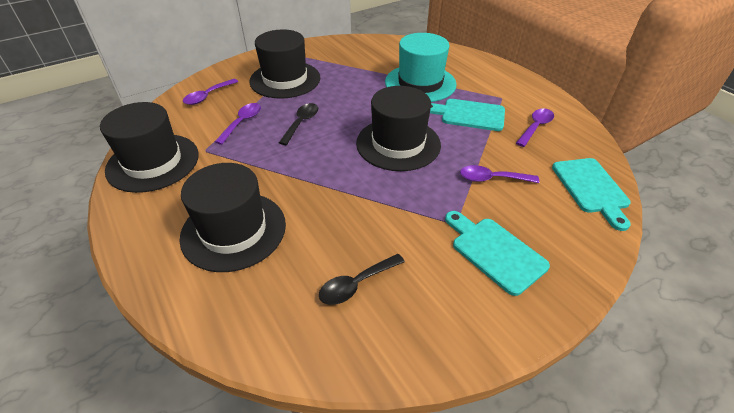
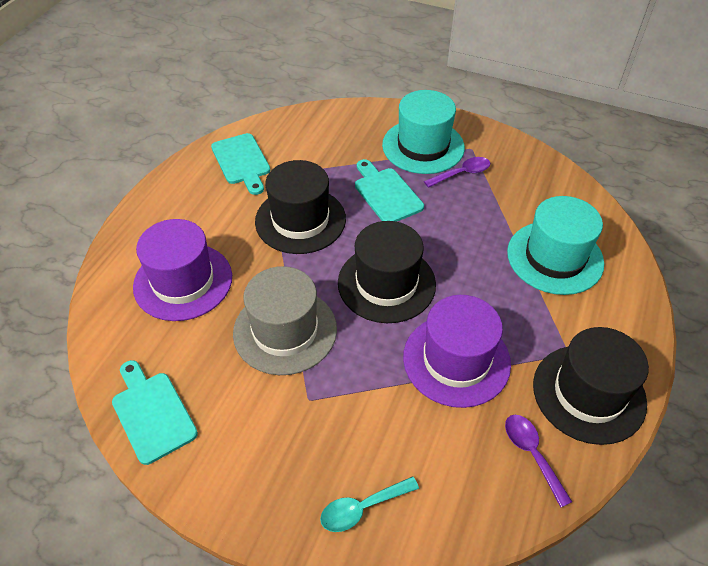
black hat: [100,102,199,193] [179,163,286,272] [249,29,320,99] [356,86,441,171] = 4 -> [255,160,346,254] [338,221,436,323] [533,327,649,445] = 3
black spoon: [279,103,318,145] [319,254,405,305] = 2 -> none = 0
grey hat: none = 0 -> [233,266,337,375] = 1
purple hat: none = 0 -> [133,219,232,321] [403,295,511,408] = 2
purple spoon: [183,79,239,105] [215,103,261,145] [460,165,539,183] [516,108,554,147] = 4 -> [424,157,490,188] [505,415,572,507] = 2
turquoise hat: [385,33,457,102] = 1 -> [382,90,465,174] [507,196,604,295] = 2
turquoise spoon: none = 0 -> [320,476,419,532] = 1

